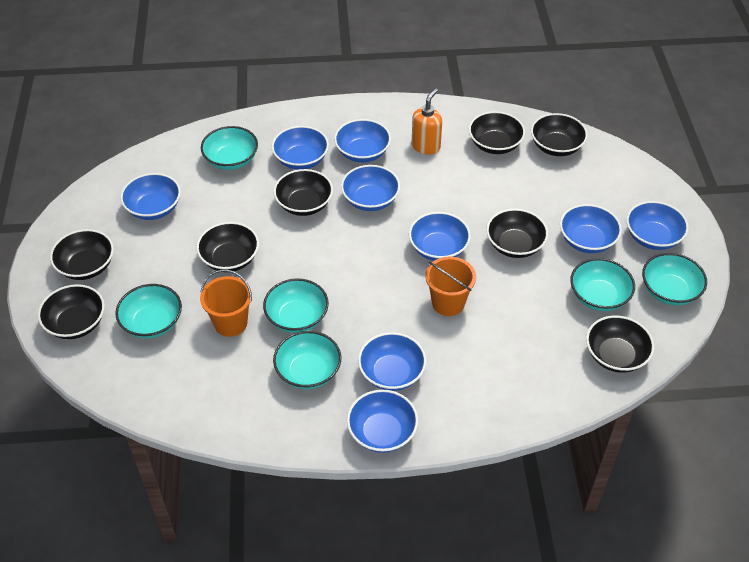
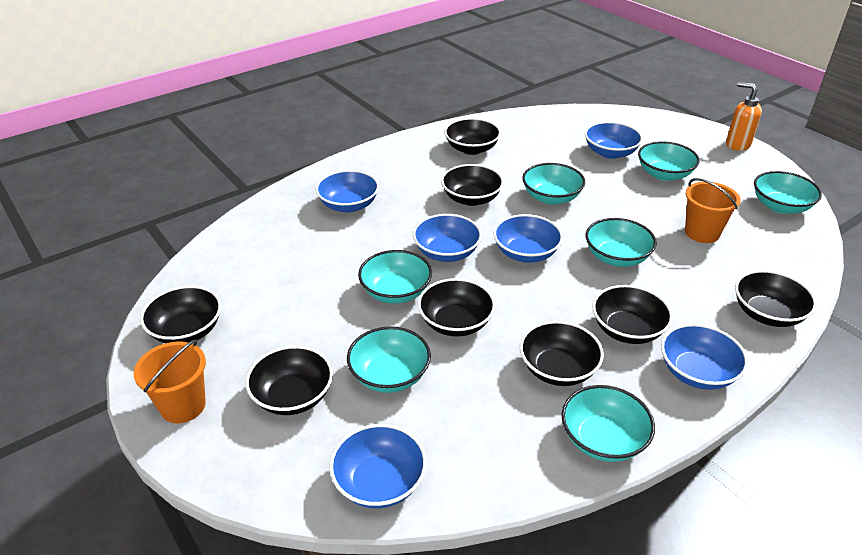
blue bowl: [120,173,181,220] [272,126,329,170] [334,119,391,162] [341,165,400,211] [347,390,418,453] [358,332,426,391] [409,212,471,261] [560,204,622,253] [626,201,689,250] = 9 -> [316,170,379,213] [329,424,427,508] [413,214,482,262] [494,214,563,263] [585,122,643,159] [661,324,748,390] = 6
turquoise bowl: [115,284,182,339] [201,126,258,170] [263,278,329,333] [273,331,341,389] [570,258,635,311] [642,253,707,305] = 6 -> [347,326,431,393] [358,250,432,304] [522,163,585,205] [561,385,655,462] [586,218,657,267] [638,141,700,181] [754,171,822,214] = 7

